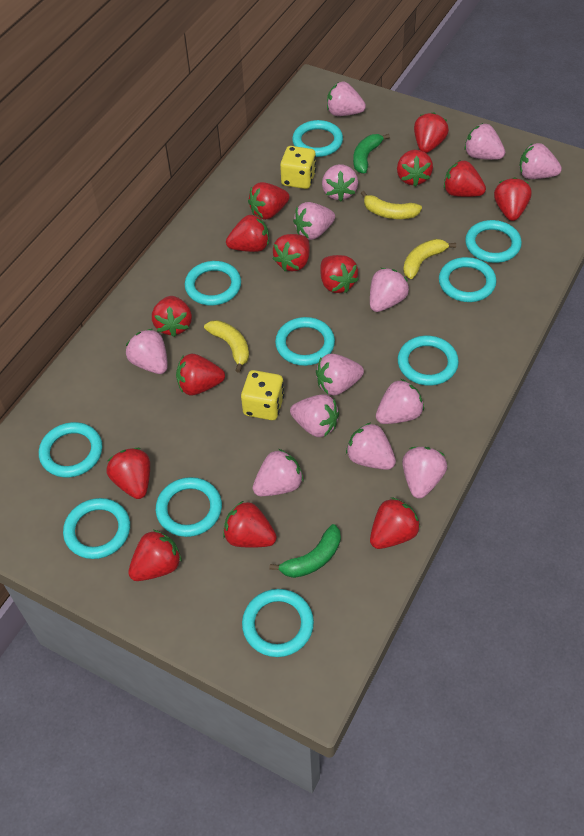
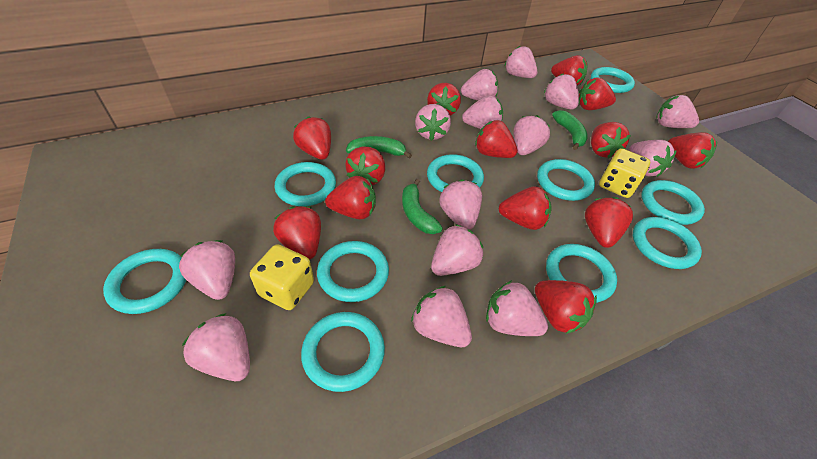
green banana: [270,524,341,578] [353,134,390,173] = 2 -> [346,136,412,159] [402,179,443,234] [552,110,588,150] = 3
pink strawberry: [126,329,168,374] [253,449,303,496] [290,394,339,437] [293,202,335,240] [316,354,364,396] [322,164,358,201] [327,82,366,116] [346,422,396,470] [370,268,409,312] [376,379,424,424] [402,447,447,499] [465,123,505,160] [519,143,562,179] = 13 -> [179,240,235,300] [182,313,250,381] [411,286,472,347] [415,104,451,141] [431,224,483,276] [439,179,482,230] [461,69,498,101] [462,95,503,129] [486,280,548,336] [505,46,538,78] [513,115,550,155] [544,73,579,110] [629,140,676,177] [656,95,699,128] = 14
red strawberry: [107,448,150,499] [128,530,182,581] [152,296,192,337] [176,354,225,395] [223,501,277,548] [226,215,269,252] [248,182,290,220] [273,234,310,271] [320,255,359,293] [370,497,420,549] [397,150,433,187] [414,112,449,153] [444,160,486,197] [494,177,532,221] = 14 -> [273,206,321,260] [293,116,331,160] [325,176,376,219] [345,147,385,185] [427,83,461,116] [475,120,518,158] [498,186,552,230] [535,280,597,334] [551,55,588,85] [579,78,616,110] [585,197,633,248] [591,122,631,159] [668,132,717,169] = 13
yellow banana: [204,320,249,373] [361,191,422,219] [403,239,456,279] = 3 -> none = 0

